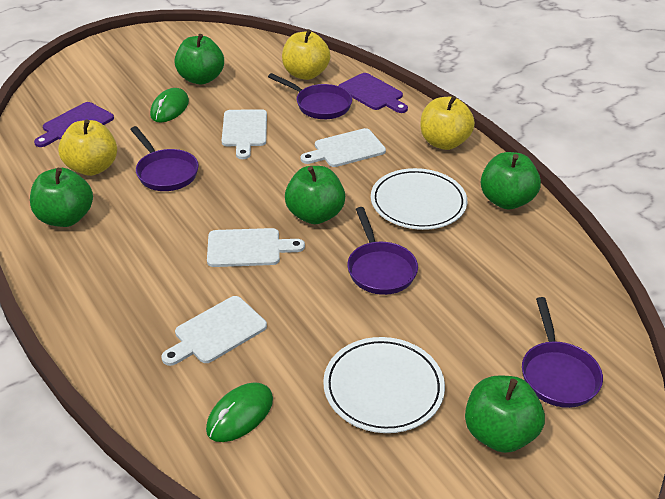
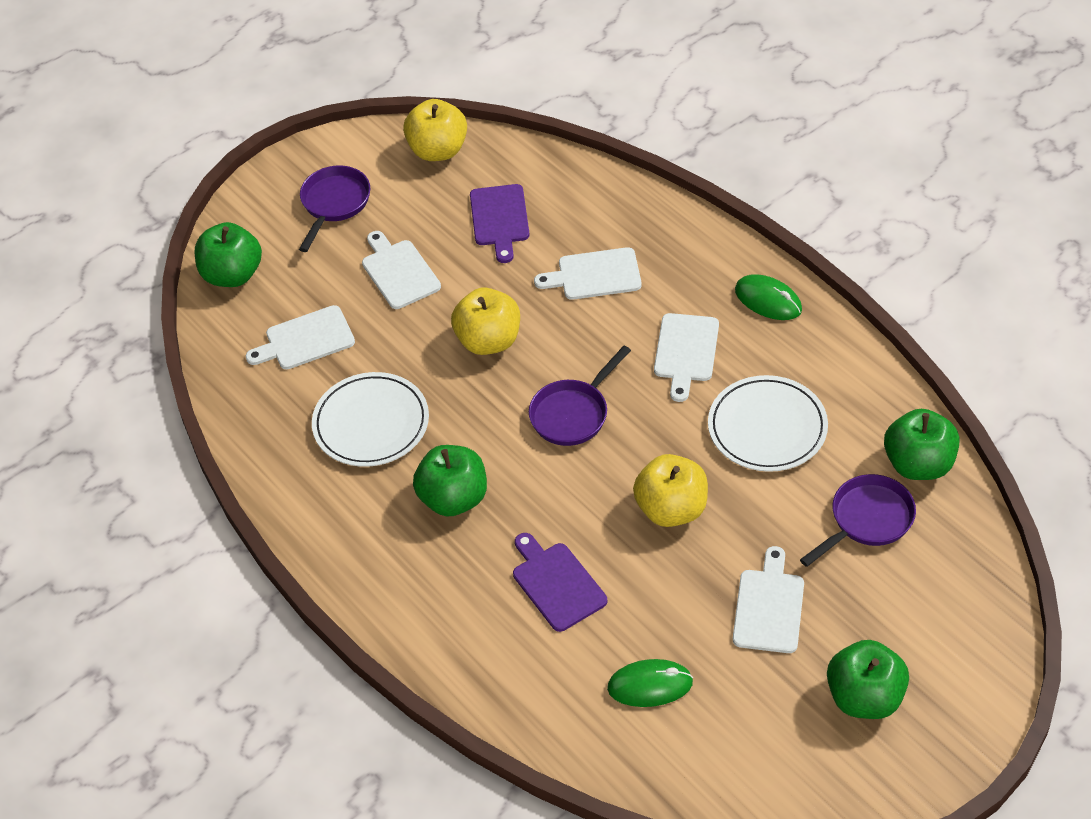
green apple: [30,168,93,227] [174,34,224,84] [285,166,345,224] [465,376,545,453] [481,152,541,209] = 5 -> [194,222,262,287] [413,445,487,517] [827,640,909,719] [884,409,960,480] = 4
purple pan: [130,126,199,191] [268,73,352,119] [348,207,418,295] [522,297,603,408] = 4 -> [299,166,370,252] [529,346,631,446] [800,474,916,567] = 3
white cutting board: [161,296,267,366] [207,228,305,267] [222,109,267,159] [300,128,386,167] = 4 -> [246,305,355,369] [362,231,441,309] [534,247,642,300] [654,313,719,402] [733,546,804,653] = 5

